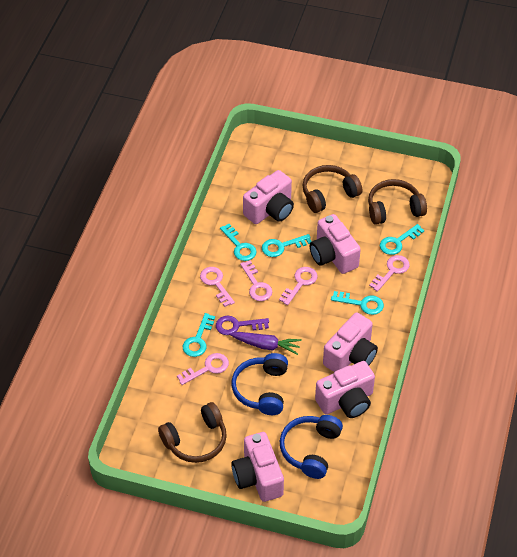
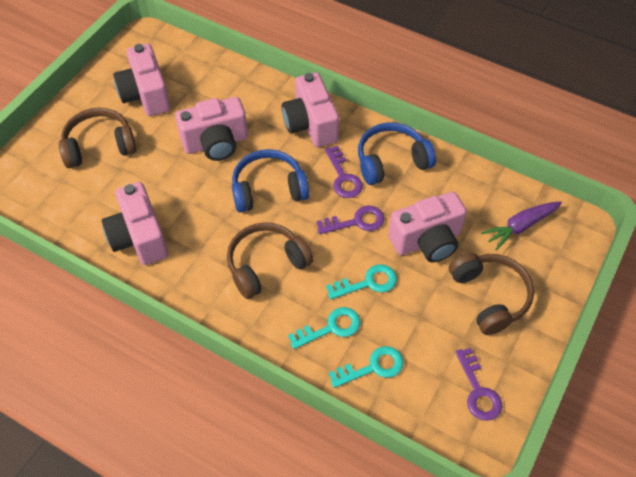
pink key: [177,353,229,385] [200,267,235,307] [240,260,272,301] [279,267,318,305] [369,255,410,292] = 5 -> none = 0
purple key: [216,316,269,335] = 1 -> [317,206,385,234] [325,146,363,198] [455,348,502,421] = 3
turquoise key: [183,313,215,357] [220,224,256,261] [262,234,312,257] [331,291,384,315] [380,224,424,255] = 5 -> [288,307,360,349] [326,264,397,300] [329,346,403,388] = 3

